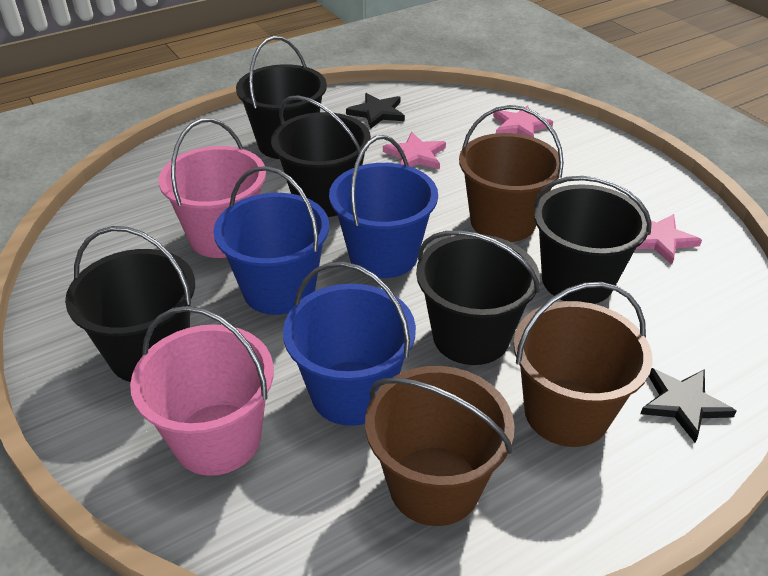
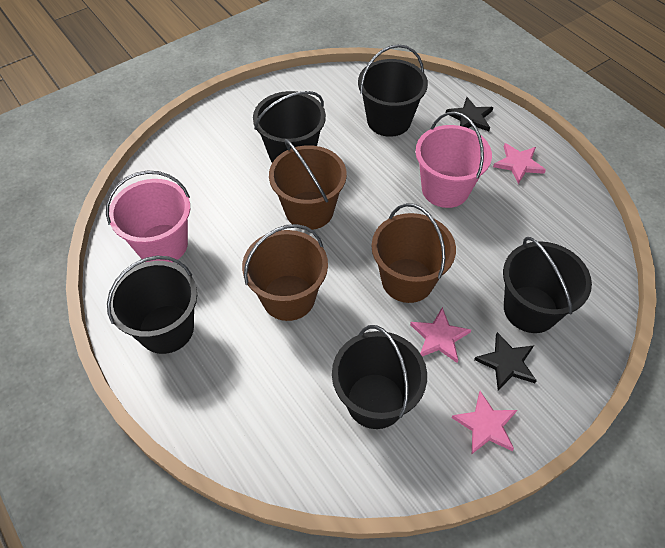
blue bucket: [214,166,329,315] [283,262,416,426] [329,135,438,278] = 3 -> none = 0

